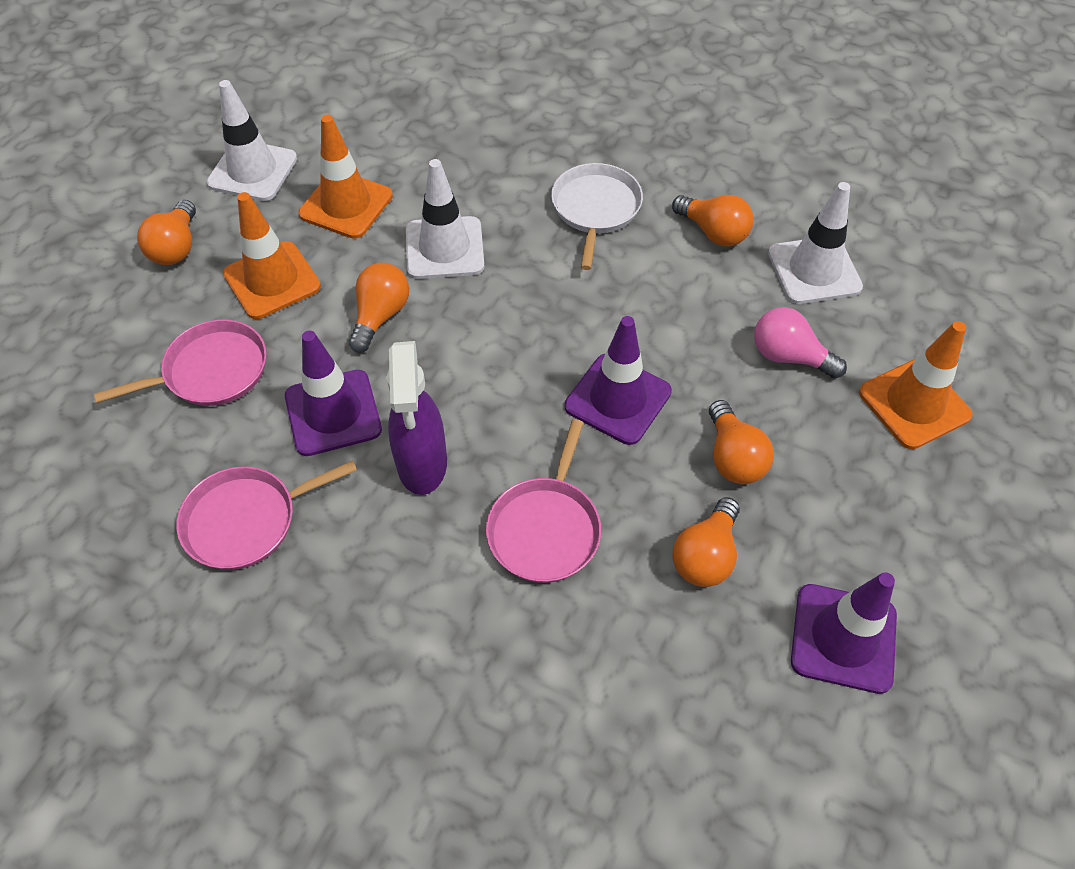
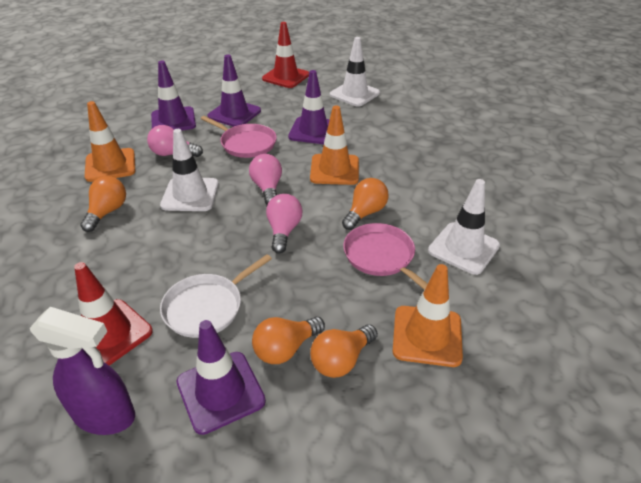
orange light bulb: [137,200,196,265] [348,262,409,353] [672,195,754,246] [672,497,740,587] [709,400,774,484] = 5 -> [80,176,126,232] [252,317,325,364] [310,324,378,378] [342,178,389,230] = 4
pink light bulb: [754,307,847,379] = 1 -> [147,125,203,157] [249,154,282,205] [266,194,303,254] = 3
pink pan: [94,320,267,406] [176,461,357,570] [486,419,601,583] = 3 -> [201,116,277,158] [343,223,428,289] = 2
purple traffic cone: [285,331,382,456] [565,316,672,445] [791,572,897,694] = 3 -> [151,61,196,130] [177,320,266,435] [207,55,261,127] [288,70,330,144] = 4
red traffic cone: none = 0 -> [74,262,153,366] [262,22,309,88] = 2

